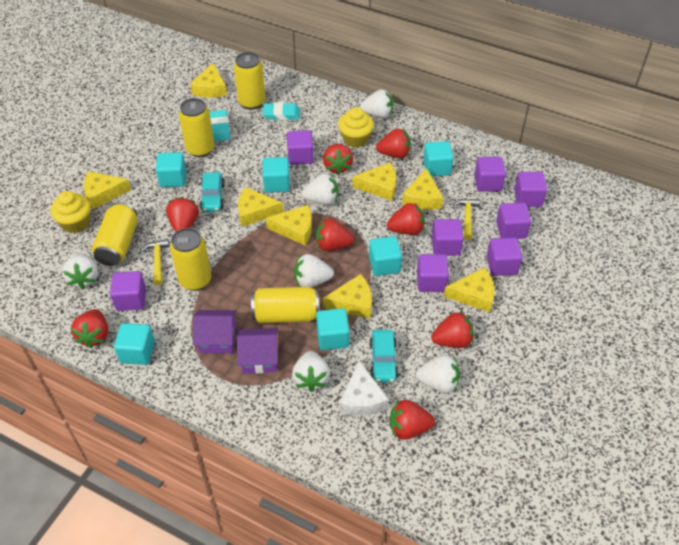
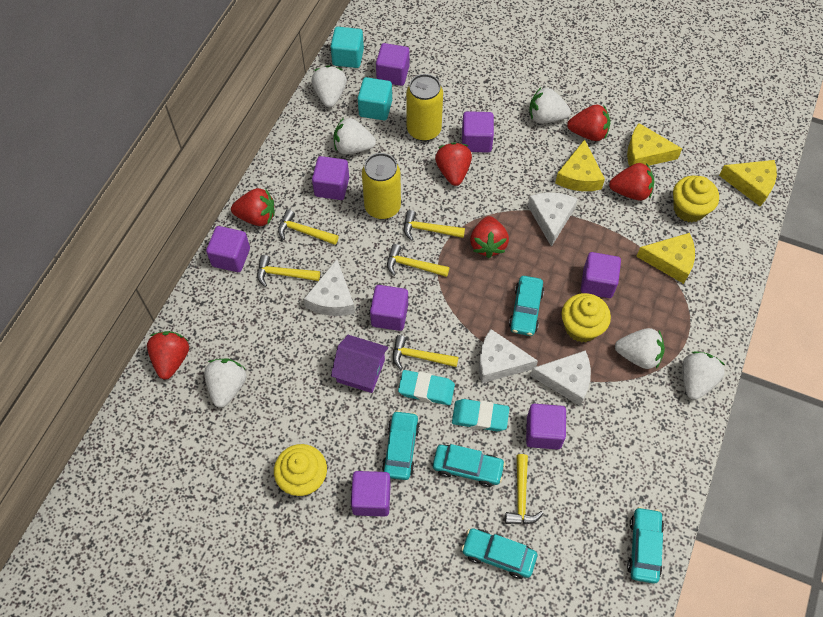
purple house: [193,310,236,353] [237,328,278,374] = 2 -> [331,335,388,393] = 1
red strawberry: [71,309,108,348] [166,197,199,232] [316,219,354,252] [323,143,353,174] [376,129,411,158] [387,202,425,235] [390,400,435,440] [431,312,474,348] = 8 -> [147,331,189,380] [231,188,275,226] [435,143,472,186] [470,216,509,258] [567,104,610,141] [609,163,654,201] = 6
turquoise car: [200,172,225,212] [370,330,398,382] = 2 -> [382,410,420,480] [433,444,506,487] [461,529,537,579] [509,276,544,336] [627,507,664,584] = 5
turquoise cube: [114,323,155,365] [156,152,186,187] [262,157,290,192] [316,308,350,350] [369,236,402,276] [423,141,454,176] = 6 -> [330,27,364,68] [358,77,392,120] = 2
white cheese: [340,361,389,416] = 1 -> [304,259,355,316] [479,329,538,383] [528,192,578,247] [530,350,591,406] = 4
yellow can: [92,202,137,266] [170,228,212,291] [179,98,215,157] [234,52,265,110] [251,287,319,323] = 5 -> [362,153,401,220] [406,74,443,141] = 2
yellow cheese: [84,171,131,210] [190,63,227,98] [238,187,284,227] [266,205,312,245] [323,274,372,318] [352,163,396,201] [402,168,443,210] [444,267,494,312] = 8 -> [555,139,605,191] [627,123,682,167] [636,233,695,284] [719,160,777,206] = 4
yellow cupcake: [50,191,91,233] [338,107,374,148] = 2 -> [274,444,327,496] [562,293,611,343] [673,176,719,223] = 3
yellow hammer: [141,239,170,285] [453,198,480,240] = 2 -> [257,255,320,287] [278,209,339,245] [387,244,449,277] [393,335,458,370] [404,210,465,241] [505,454,544,524] = 6

